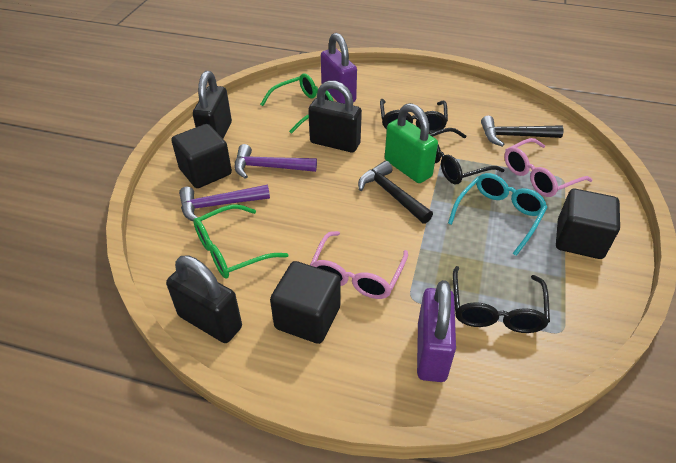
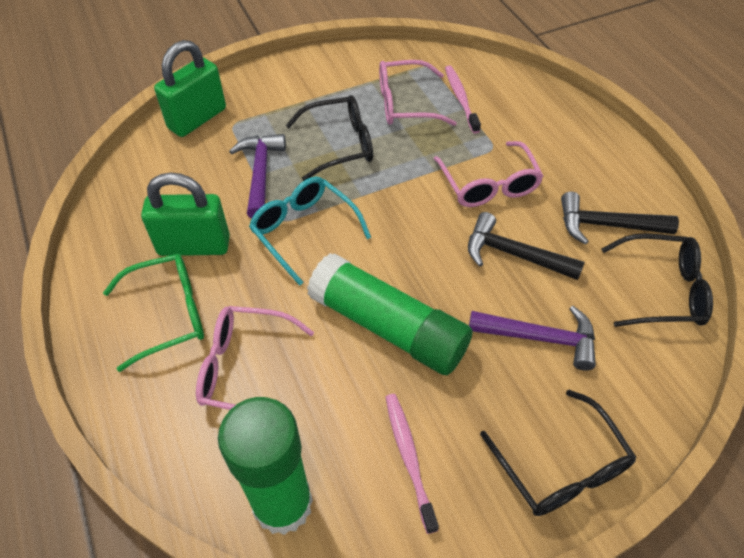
black cube: [171,124,232,188] [270,261,341,344] [556,189,620,259] = 3 -> none = 0
black padlock: [166,255,242,343] [193,71,232,139] [308,81,362,152] = 3 -> none = 0
green glasses: [193,205,288,279] [260,73,333,134] = 2 -> [103,254,204,372] = 1
green glue stick: none = 0 -> [218,397,313,535] [307,253,473,375] = 2
green padlock: [385,103,438,183] = 1 -> [141,173,230,256] [154,40,226,137] = 2
pink glasses: [310,231,408,299] [504,138,593,197] = 2 -> [196,306,314,410] [379,60,457,126] [434,141,543,207] = 3
pink toothbrush: none = 0 -> [385,394,439,534] [445,65,481,133] = 2
purple padlock: [321,33,357,104] [417,280,456,382] = 2 -> none = 0

